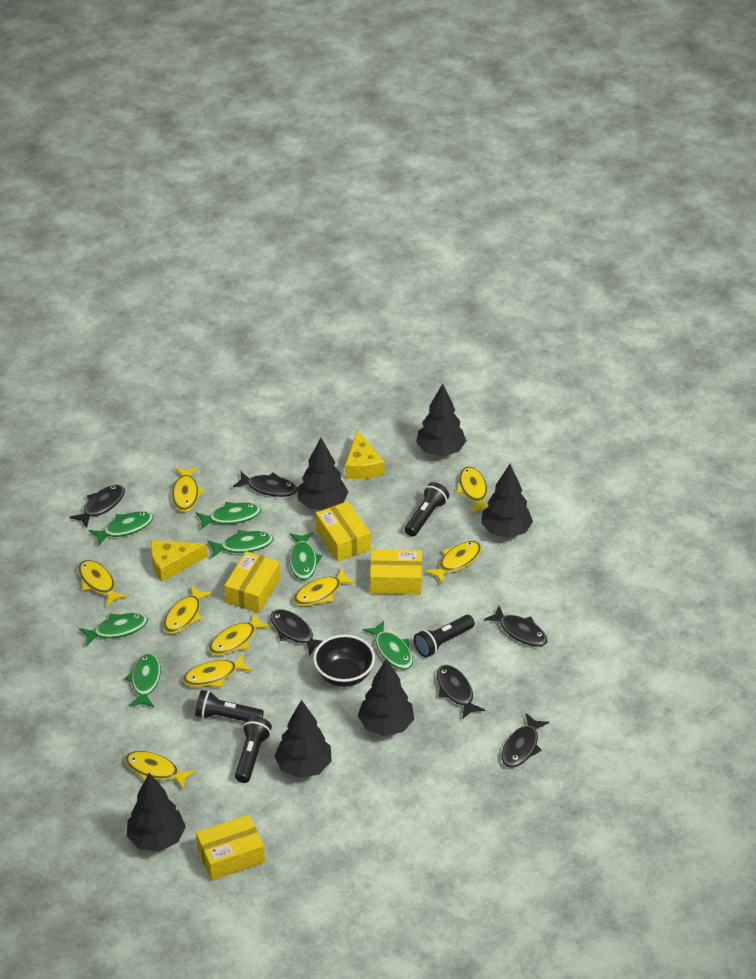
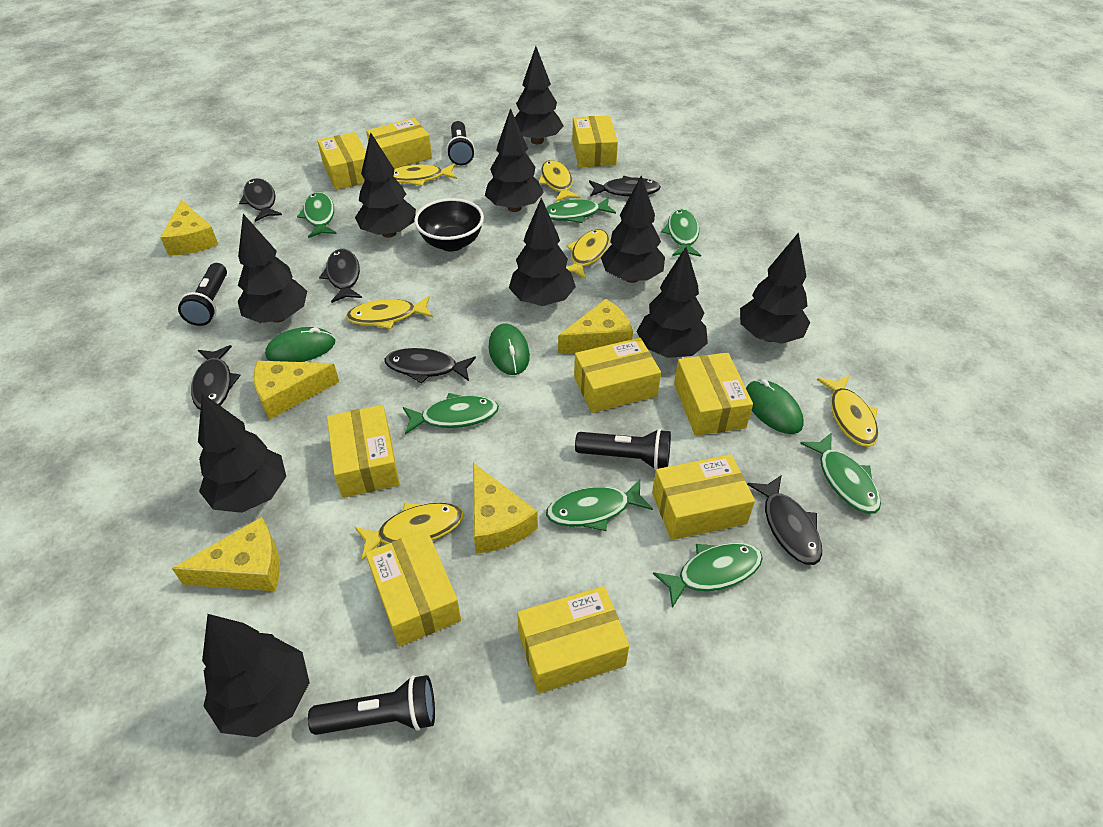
black tree: [127,773,186,852] [274,700,332,778] [298,438,348,510] [358,658,414,736] [416,384,466,456] [481,464,533,538] = 6 -> [198,393,286,513] [202,614,310,737] [238,214,307,323] [355,132,416,238] [485,108,544,212] [509,198,576,306] [515,46,564,144] [601,175,665,283] [636,247,708,358] [740,232,810,344] = 10
green mouse: none = 0 -> [265,327,335,362] [489,324,530,375] [746,379,804,434] = 3
yellow box: [196,815,265,880] [224,551,281,613] [316,501,371,562] [370,549,422,595] = 4 -> [317,132,366,190] [327,405,400,498] [366,118,432,169] [366,529,461,647] [517,586,629,694] [572,116,618,167] [574,338,661,413] [652,454,755,540] [674,352,753,436] = 9
yellow cheese: [151,540,207,582] [345,430,384,479] = 2 -> [160,200,218,255] [172,517,280,591] [254,361,339,419] [473,463,538,553] [558,299,633,354] = 5
yellow fish: [78,560,128,607] [125,751,196,790] [163,585,212,634] [172,467,205,512] [183,653,253,687] [209,612,271,656] [293,568,356,606] [425,541,481,584] [456,467,489,514] = 9 -> [346,296,433,329] [355,503,464,560] [393,164,457,186] [538,160,581,202] [566,229,609,279] [817,375,878,447] = 6

